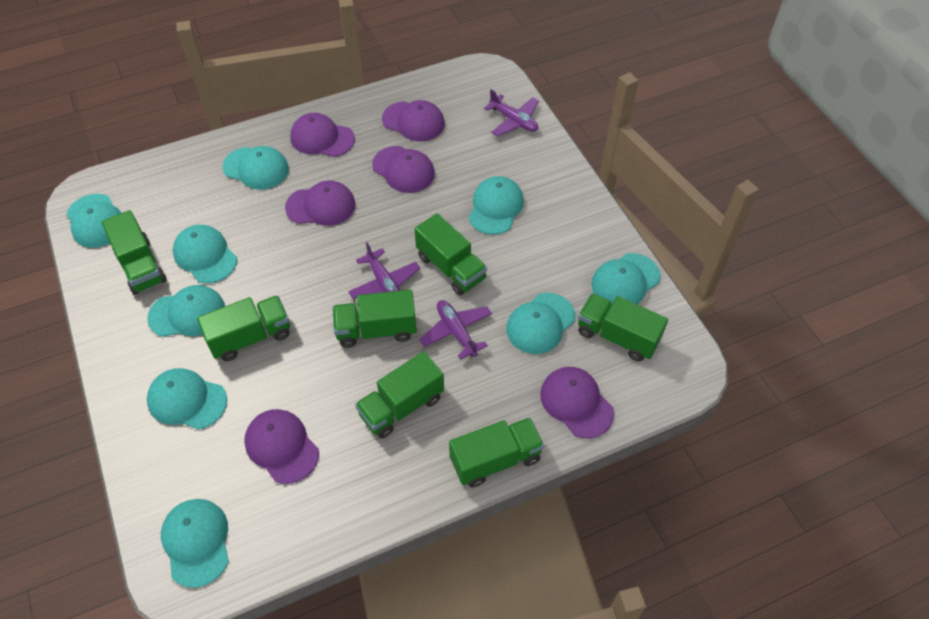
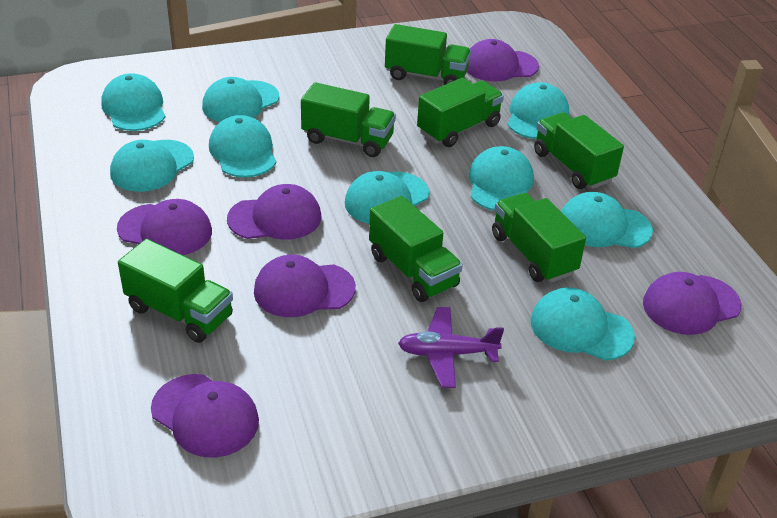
purple plane: [348,242,420,299] [419,300,492,360] [484,89,539,137] = 3 -> [398,307,504,388] = 1

